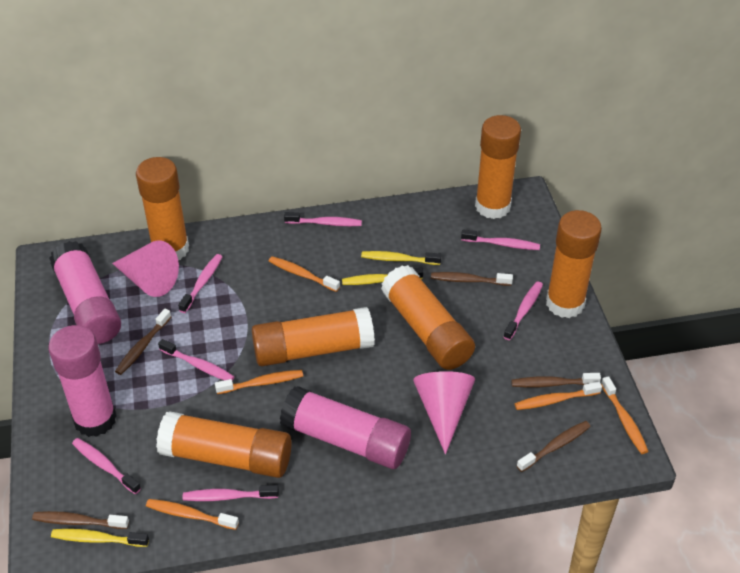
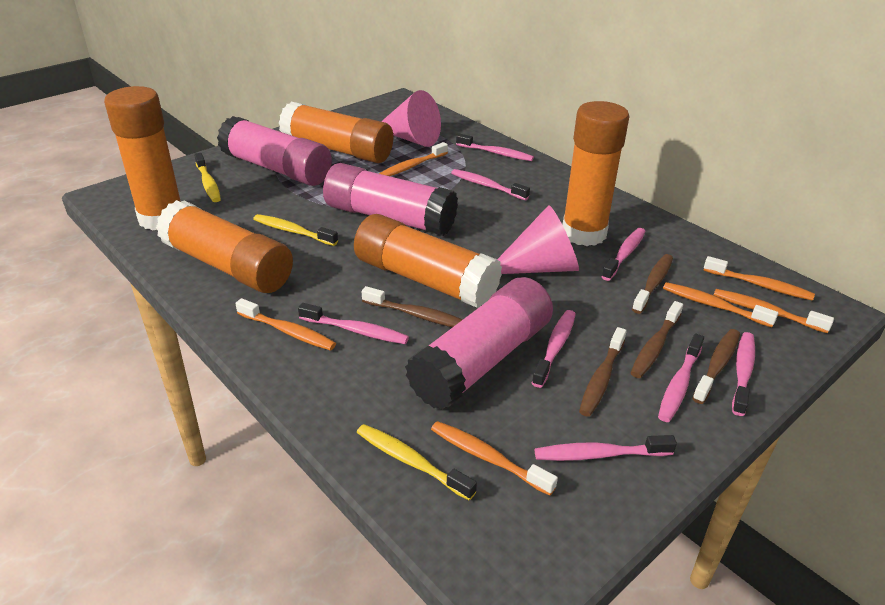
orange glue stick: [136,157,189,260] [156,411,292,478] [252,307,375,366] [381,265,475,370] [475,115,521,219] [546,210,602,318] = 6 -> [104,86,181,231] [156,200,293,293] [279,102,393,163] [354,214,502,308] [563,101,629,246] = 5
orange toothbrush: [146,499,239,530] [215,370,303,394] [269,256,340,292] [515,382,602,410] [601,376,649,454] = 5 -> [236,298,336,351] [379,142,448,176] [431,421,558,496] [663,282,779,327] [703,256,815,301] [714,289,834,333] = 6
pink toothbrush: [72,438,141,494] [158,339,235,381] [178,254,223,313] [183,485,279,501] [284,212,362,226] [461,229,540,250] [504,281,543,340] = 7 -> [298,303,409,344] [451,169,530,200] [456,134,534,161] [532,310,576,388] [535,435,677,461] [601,228,646,281] [658,334,704,422] [732,332,755,416] = 8

